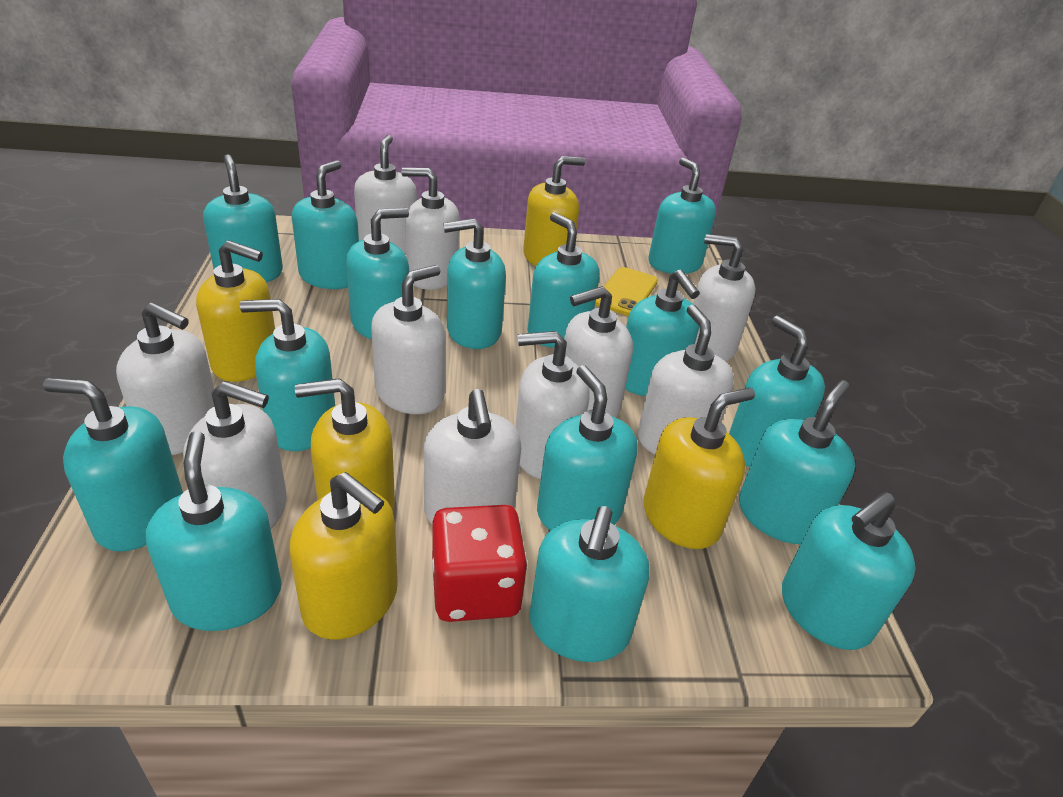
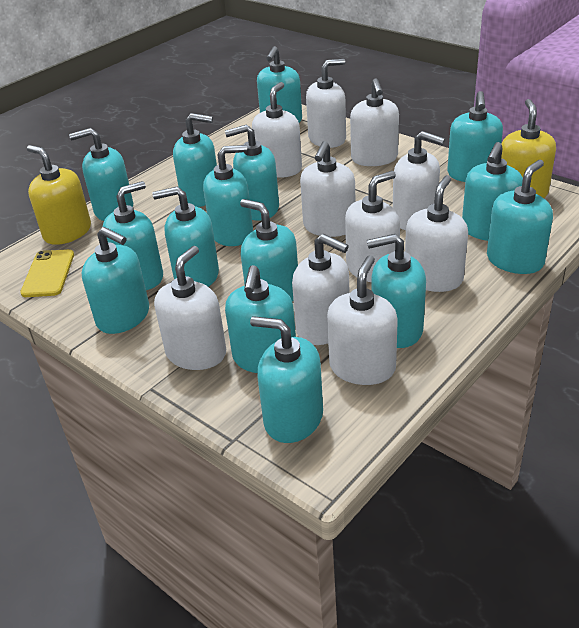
red dice: [432,505,527,622] = 1 -> none = 0
yellow soap dispenser: [196,240,275,382] [289,472,398,640] [295,378,395,511] [523,156,586,266] [644,387,755,549] = 5 -> [27,145,91,245] [501,99,556,198] = 2

